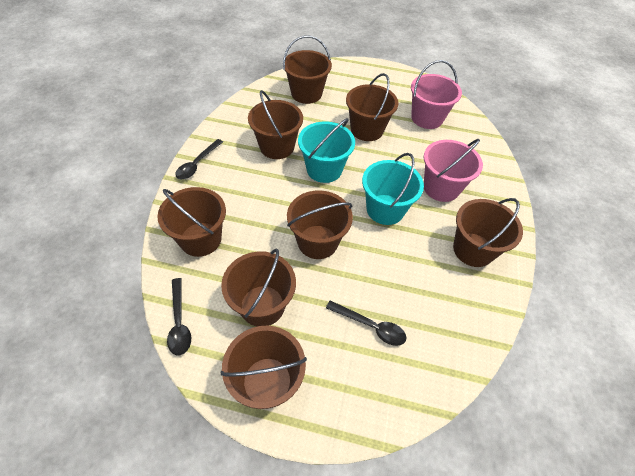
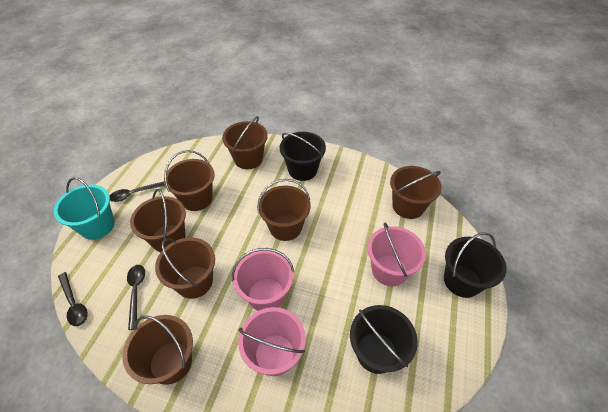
black bucket: none = 0 -> [280,132,326,181] [350,305,418,374] [444,232,507,298] = 3
brown bucket: [157,187,226,257] [220,325,307,409] [221,248,296,327] [248,90,303,159] [283,36,332,104] [287,190,353,259] [346,73,398,141] [453,198,523,267] = 8 -> [122,315,193,385] [130,189,186,252] [155,238,215,299] [164,150,215,211] [222,116,268,169] [257,179,311,241] [390,166,442,219] = 7
pink bucket: [411,60,462,129] [424,139,483,202] = 2 -> [232,248,294,311] [238,307,306,376] [368,223,426,286] = 3
turquoise bucket: [298,118,355,183] [362,153,424,225] = 2 -> [54,177,115,240] = 1

